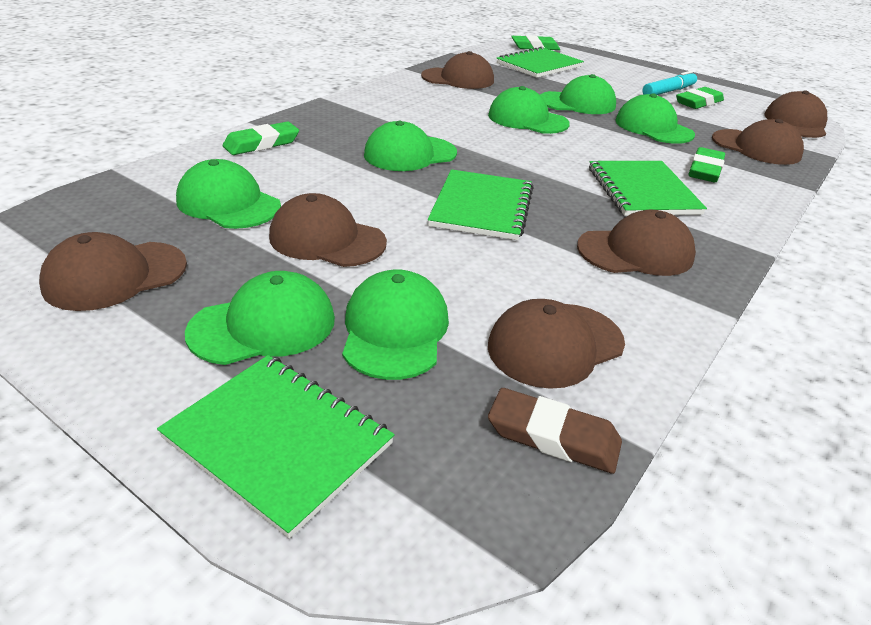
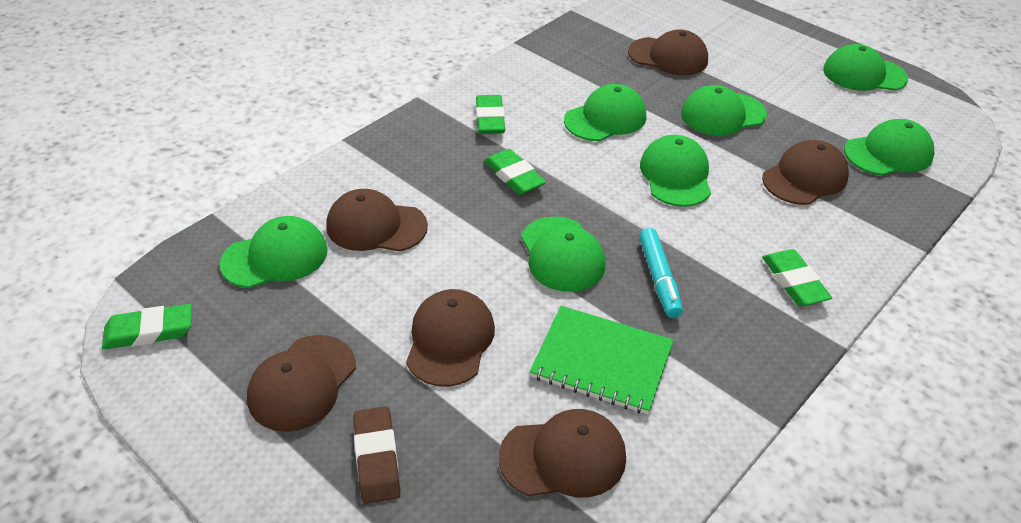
brown cap: [39,232,187,311] [269,193,387,267] [421,51,494,89] [488,299,625,389] [577,210,696,276] [712,119,804,165] [764,91,827,138] = 7 -> [247,335,356,432] [326,189,428,252] [406,289,495,387] [499,409,626,497] [628,29,708,75] [762,140,849,205] = 6
green notebook: [157,355,395,539] [428,169,534,240] [497,46,584,78] [589,161,707,216] = 4 -> [530,306,674,414] = 1

